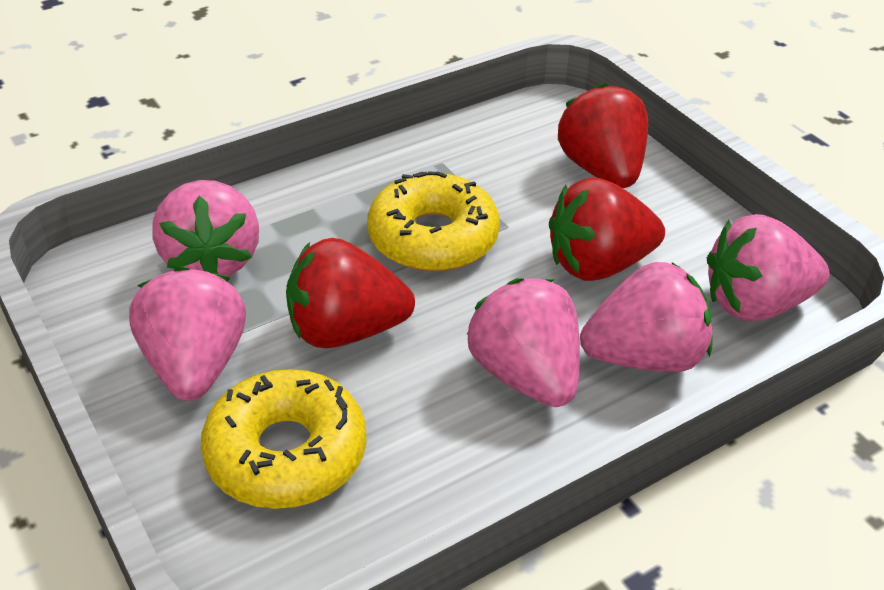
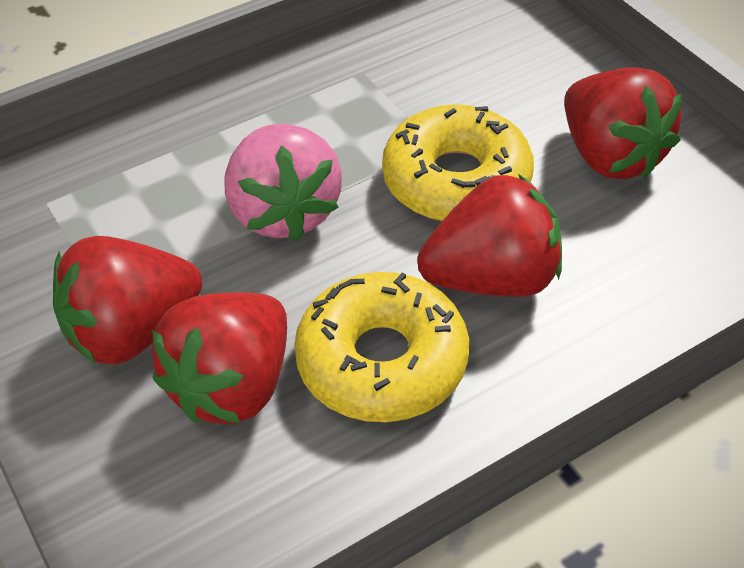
pink strawberry: [129,266,246,401] [153,180,259,276] [467,278,580,407] [580,262,713,372] [707,214,830,321] = 5 -> [224,124,342,241] = 1
red strawberry: [286,238,415,348] [549,177,665,281] [558,83,648,188] = 3 -> [53,236,202,364] [152,292,287,424] [417,174,562,297] [564,67,682,179] = 4

